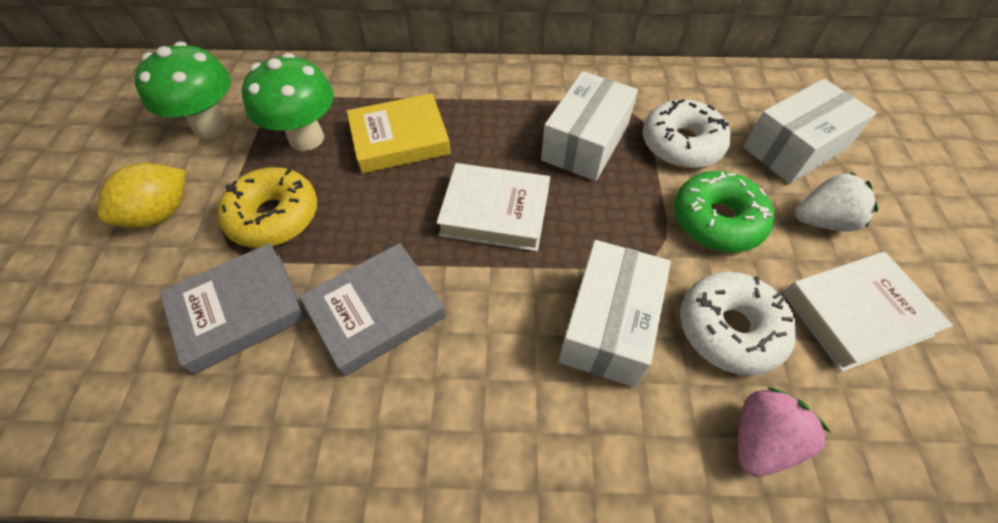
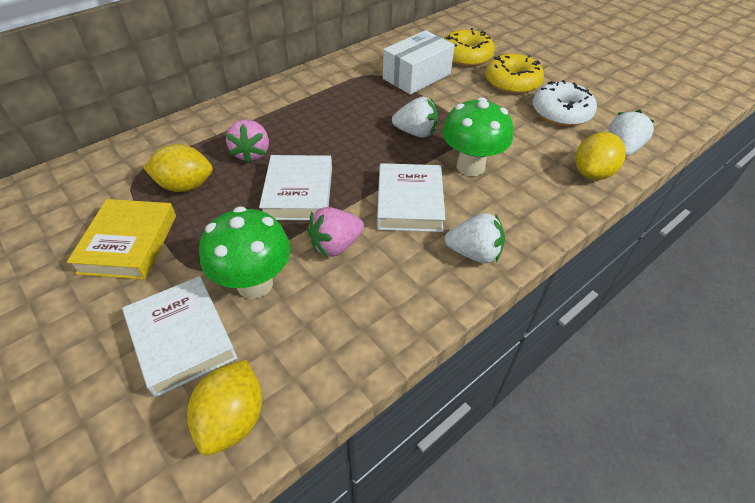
green donut: [674,171,774,252] = 1 -> none = 0
grey book: [159,243,307,374] [300,243,446,377] = 2 -> none = 0
pink strawberry: [738,387,831,477] = 1 -> [226,119,269,163] [307,207,364,257] = 2
white book: [436,163,550,251] [783,252,953,372] = 2 -> [122,276,238,398] [259,155,332,221] [377,163,445,232] = 3
white box: [541,71,638,181] [559,240,671,387] [743,79,876,184] = 3 -> [383,30,455,95] = 1
white donut: [642,99,731,168] [680,272,797,376] = 2 -> [533,80,597,126] = 1
white strawberry: [795,172,878,232] = 1 -> [392,97,438,138] [445,213,505,263] [609,110,655,157] = 3
yellow donut: [217,167,317,248] = 1 -> [444,28,495,67] [485,54,544,94] = 2
yellow lemon: [97,163,186,228] = 1 -> [144,144,213,192] [187,360,262,455] [575,132,626,180] = 3

